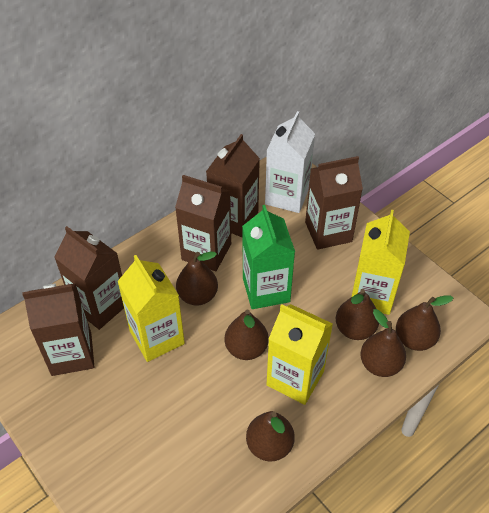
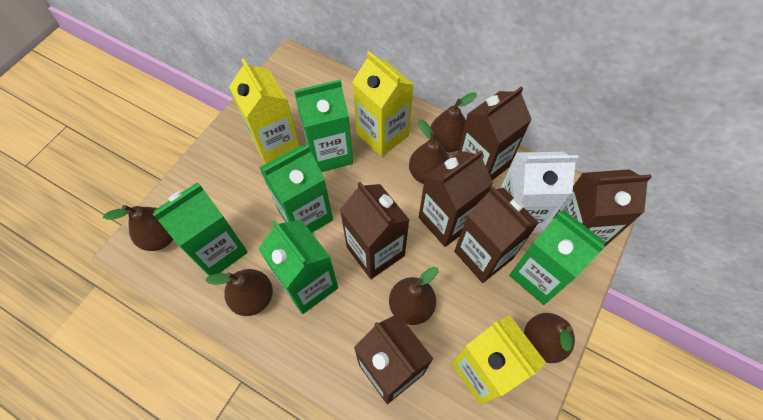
brown carton: [22,283,94,376] [54,226,124,330] [175,175,231,271] [206,134,260,237] [305,156,363,250] = 5 -> [340,182,409,279] [354,314,433,404] [419,150,493,247] [454,186,538,283] [458,86,532,180] [553,169,652,247] = 6
green carton: [242,205,295,309] = 1 -> [153,183,248,276] [258,220,338,314] [259,145,333,233] [294,79,353,172] [509,210,606,305] = 5

